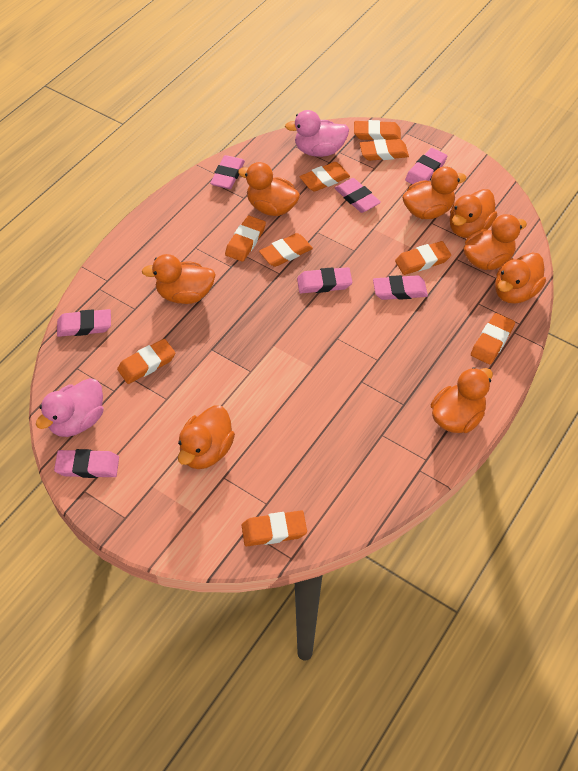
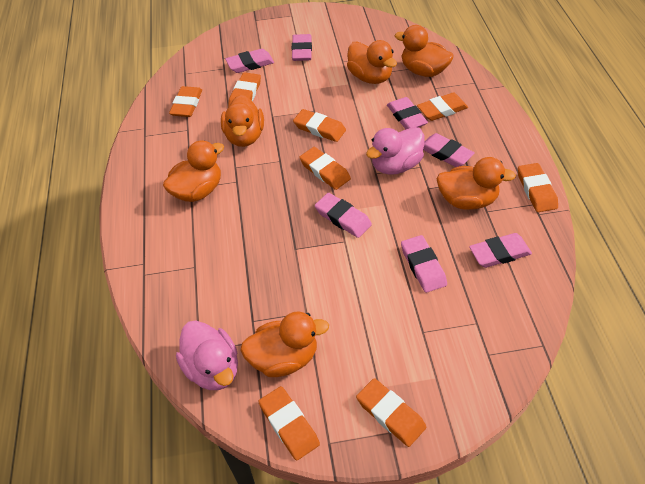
orange duck: [142,254,215,304] [178,406,235,469] [238,162,300,216] [402,166,467,219] [431,367,493,433] [450,189,497,238] [464,214,527,270] [495,252,546,304] = 8 -> [163,140,224,202] [221,95,264,147] [240,311,329,377] [347,40,397,84] [395,25,453,77] [437,157,516,210] = 6
orange eraser: [117,339,175,384] [225,216,266,262] [242,510,307,546] [259,233,313,267] [299,162,350,192] [354,120,401,140] [359,139,409,161] [395,241,451,275] [471,313,515,364] = 9 -> [169,86,202,117] [228,72,261,107] [258,386,320,460] [293,109,346,142] [299,147,351,190] [356,378,426,447] [417,92,468,121] [518,163,558,212] = 8

